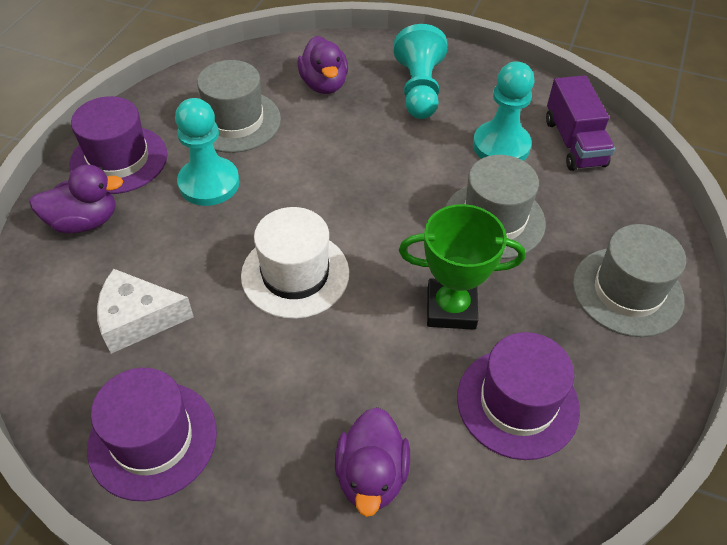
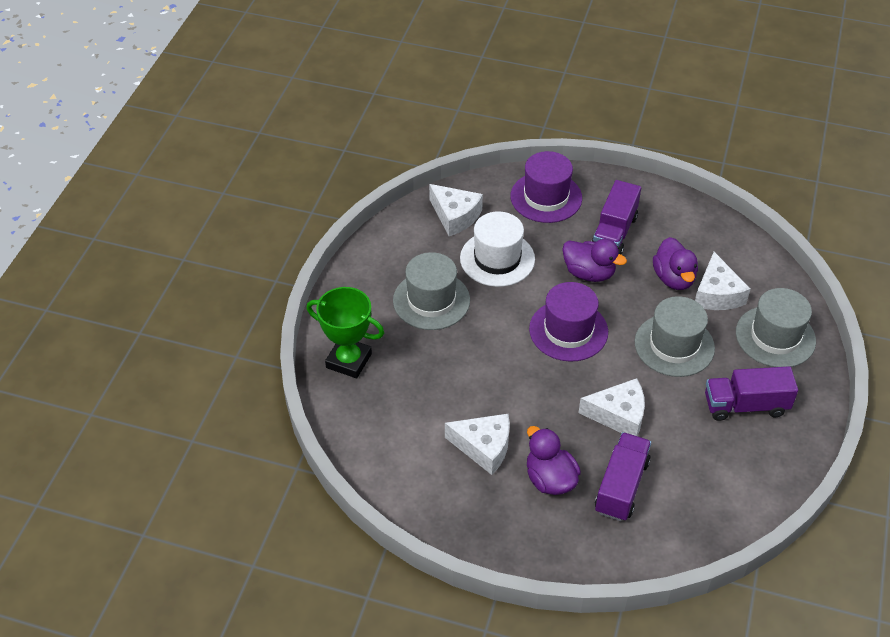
purple hat: [69,96,167,194] [87,368,217,501] [457,332,580,460] = 3 -> [511,151,582,223] [529,282,608,362] = 2
purple truck: [546,75,615,171] = 1 -> [591,180,641,255] [595,432,651,521] [705,366,798,421] = 3
turquoise pawn: [175,98,239,206] [394,24,447,119] [473,61,534,161] = 3 -> none = 0
white cheese: [97,269,194,354] = 1 -> [429,184,483,236] [445,414,510,475] [578,378,645,436] [695,252,751,310] = 4

